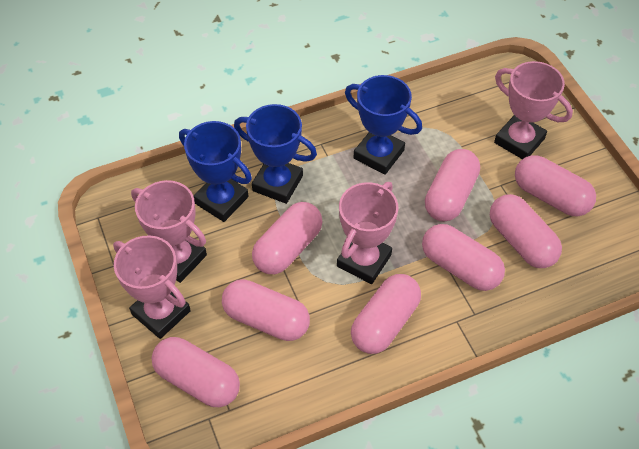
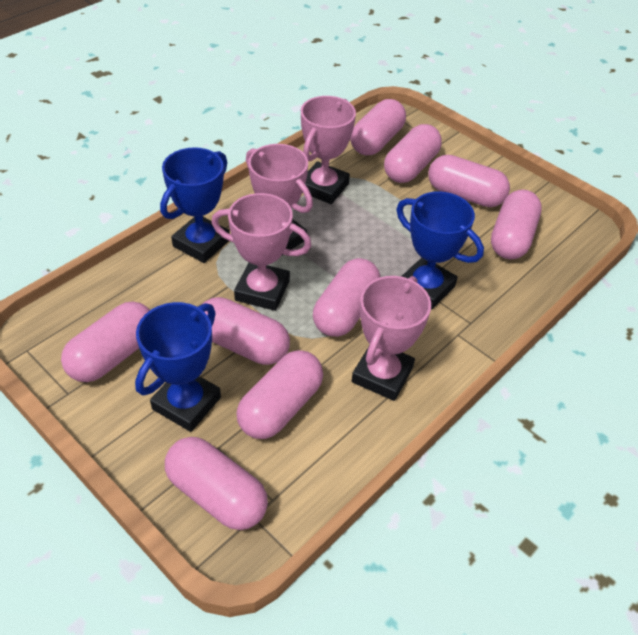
pink capsule: [152,337,240,407] [222,279,310,341] [252,202,323,274] [351,274,421,354] [422,224,505,291] [425,149,480,221] [490,194,562,268] [515,155,596,216] = 8 -> [61,301,150,382] [165,437,268,530] [203,297,290,365] [236,350,323,439] [313,258,380,337] [350,99,406,155] [384,124,442,183] [428,155,510,207] [491,189,542,259] = 9

